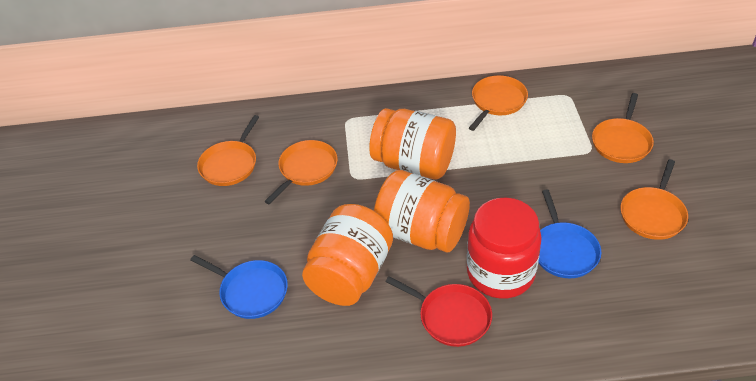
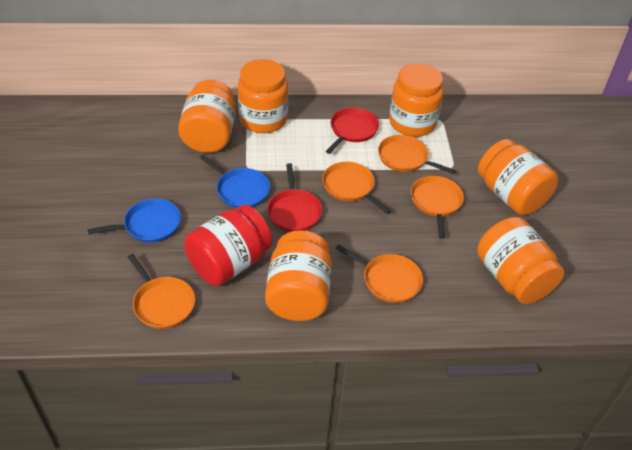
orange jar: [302,204,393,306] [369,108,456,179] [374,170,470,252] = 3 -> [178,80,236,153] [237,59,288,133] [265,230,332,321] [389,63,444,137] [477,217,564,304] [478,139,558,215] = 6
red pan: [385,276,492,347] = 1 -> [268,163,322,232] [326,108,379,154] = 2

